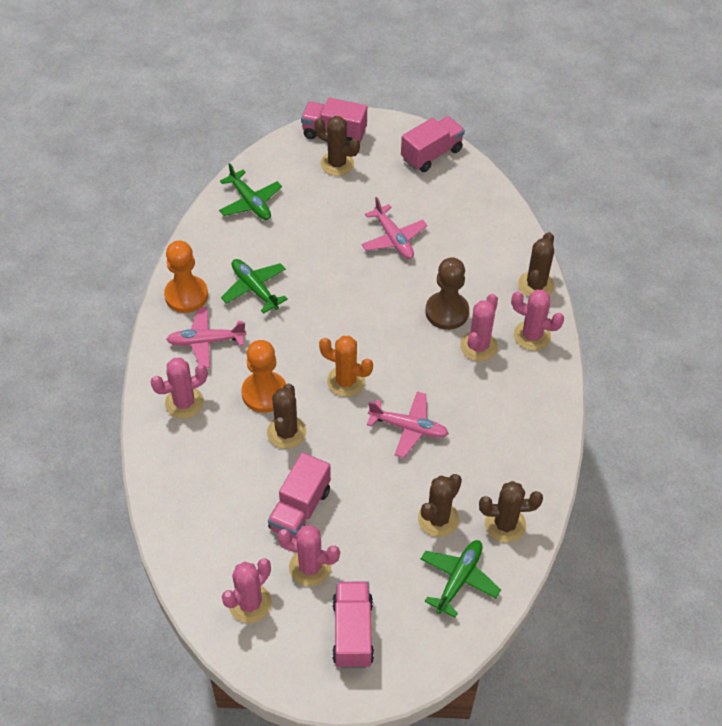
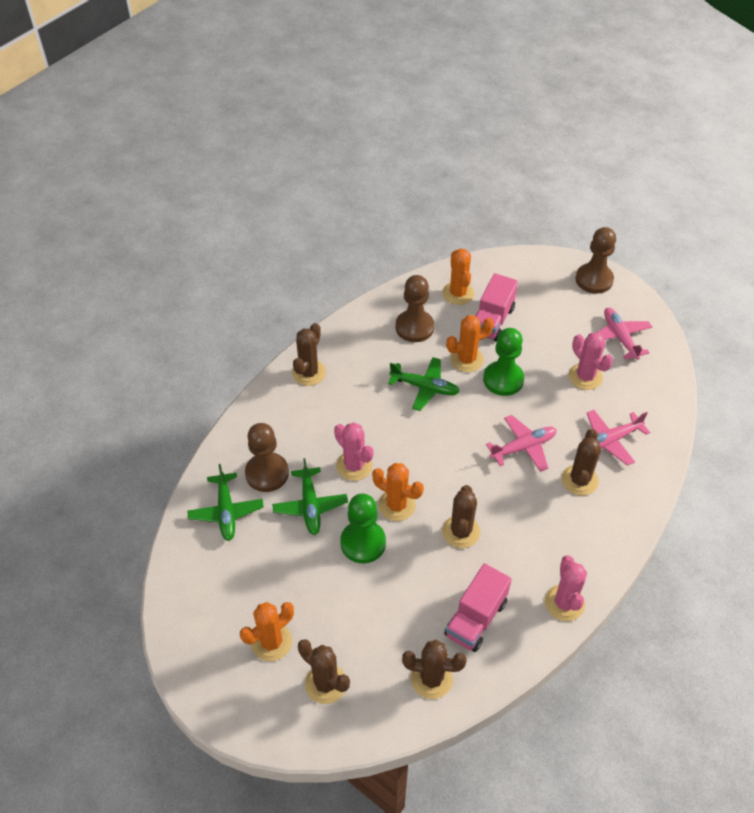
brown pawn: [425,257,469,330] = 1 -> [245,423,289,492] [396,275,434,342] [576,227,616,294] = 3
green pawn: none = 0 -> [340,494,386,563] [483,328,524,396] = 2
orange cactus: [319,336,373,397] = 1 -> [240,602,294,661] [372,463,424,521] [442,248,474,305] [446,315,494,372] = 4
orange pawn: [164,241,208,313] [241,340,286,413] = 2 -> none = 0
pink cactus: [151,358,208,419] [222,559,272,623] [277,525,340,586] [460,294,498,361] [511,290,564,351] = 5 -> [334,423,374,481] [545,556,587,621] [569,332,613,390] = 3
pink truck: [268,452,331,539] [301,98,367,146] [332,581,374,668] [401,116,465,172] = 4 -> [444,563,512,652] [475,273,518,341] = 2

